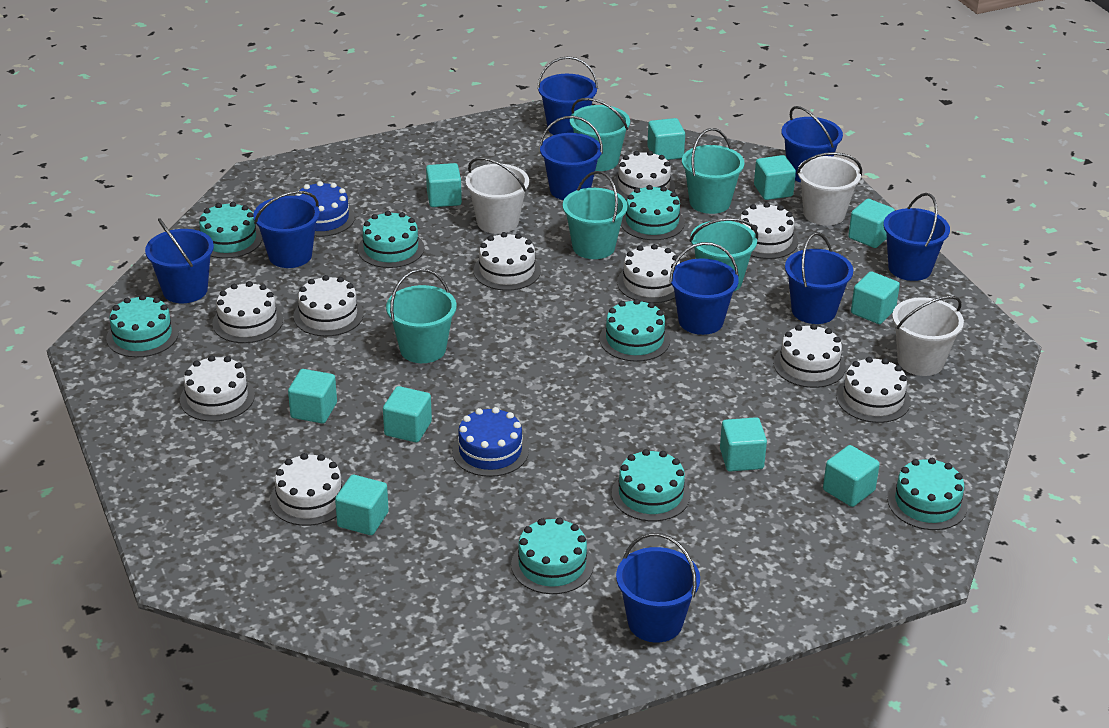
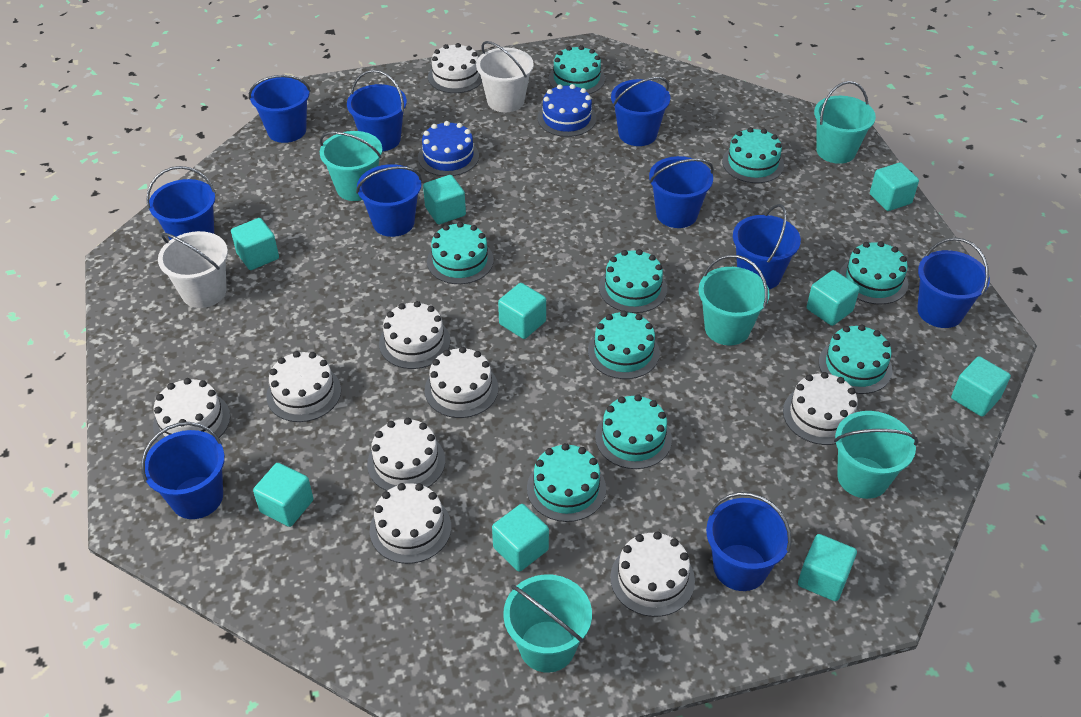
blue bucket: [145,218,214,303] [253,191,320,268] [537,56,598,135] [539,116,603,200] [616,533,700,643] [669,242,739,335] [781,106,843,182] [785,232,853,324] [883,193,950,281] = 9 -> [141,422,225,519] [146,166,216,240] [249,75,311,143] [347,70,407,151] [356,164,422,237] [611,77,670,146] [649,156,714,228] [706,492,792,591] [733,204,801,289] [917,238,990,328] = 10
turquoise cake: [106,295,179,358] [199,202,262,258] [358,211,424,268] [511,518,594,594] [599,299,670,362] [612,449,690,521] [621,185,685,240] [888,458,968,530] = 8 -> [427,222,494,284] [527,443,606,522] [549,45,605,94] [588,311,660,379] [595,394,672,469] [599,249,667,313] [722,127,784,183] [819,325,893,394] [840,241,908,305] = 9
turquoise cube: [288,369,337,424] [335,475,389,535] [383,386,432,442] [426,163,462,207] [647,118,685,160] [720,417,767,471] [754,155,796,200] [823,445,880,507] [848,199,895,248] [851,271,900,324] = 10 -> [231,218,279,270] [253,463,313,527] [423,175,466,224] [492,504,549,572] [498,283,546,339] [798,534,857,601] [807,270,860,326] [870,162,919,211] [951,356,1011,417] = 9
white bucket: [466,157,529,234] [796,152,862,226] [892,296,964,376] = 3 -> [158,231,228,308] [476,41,534,112] = 2
white cake: [180,355,255,422] [212,281,283,343] [270,453,345,526] [293,275,364,336] [473,232,541,291] [612,151,675,200] [617,244,680,303] [740,202,798,259] [773,324,846,388] [836,357,911,423] = 10 -> [153,378,230,441] [266,351,341,422] [367,418,445,491] [370,483,451,564] [379,301,451,369] [425,347,498,418] [428,43,482,93] [610,532,695,617] [783,372,858,445] = 9

